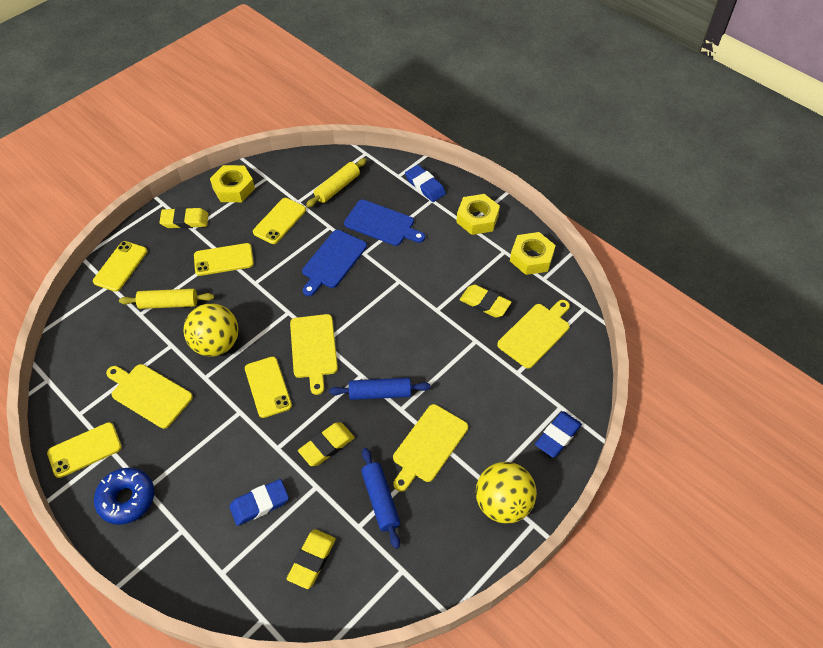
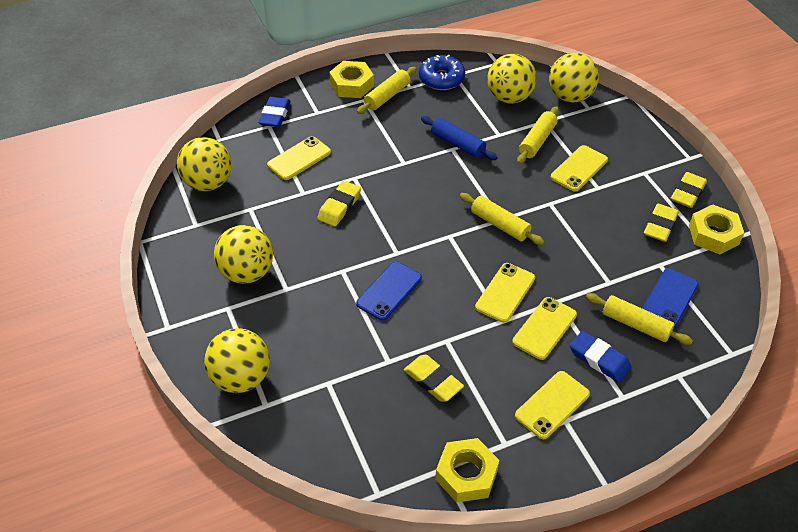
blue cutting board: [302,230,367,296] [344,199,425,246] = 2 -> none = 0
blue eraser: [229,479,289,526] [405,165,446,202] [535,411,582,458] = 3 -> [259,97,291,127] [570,331,632,382] = 2
blue phone: none = 0 -> [356,262,422,321] [642,268,699,328] = 2
blue rolling pin: [329,378,430,400] [361,448,400,549] = 2 -> [421,116,498,160] = 1
yellow ball: [184,303,238,357] [476,462,537,523] = 2 -> [177,137,232,191] [204,328,270,393] [214,225,273,284] [487,54,537,104] [549,53,599,102] = 5
yellow cutting board: [106,364,193,429] [290,314,338,395] [393,404,468,492] [497,300,570,369] = 4 -> none = 0
yellow rolling pin: [119,289,214,309] [306,158,367,207] = 2 -> [357,67,417,114] [460,193,544,245] [517,106,559,164] [586,293,693,345] = 4

